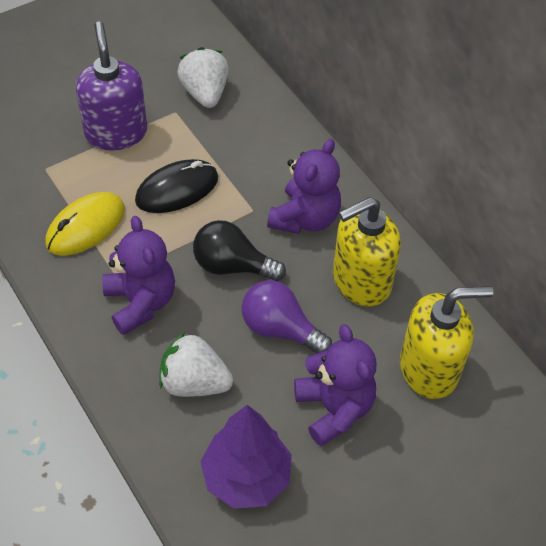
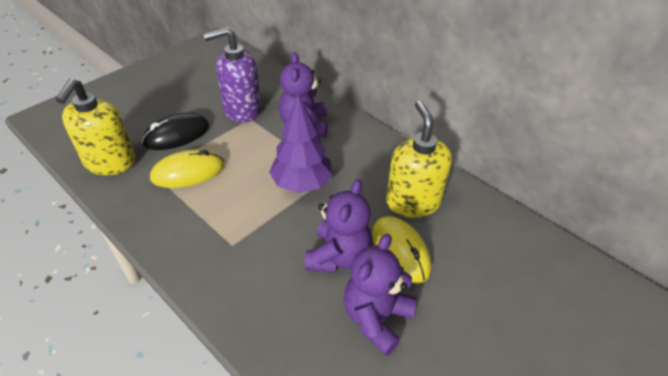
black light bulb: [193,220,286,281] = 1 -> none = 0
purple light bulb: [242,280,332,353] = 1 -> none = 0
white strawberry: [159,332,233,397] [177,47,229,108] = 2 -> none = 0
yellow mouse: [45,192,125,256] = 1 -> [150,149,224,188] [372,216,432,284] = 2

